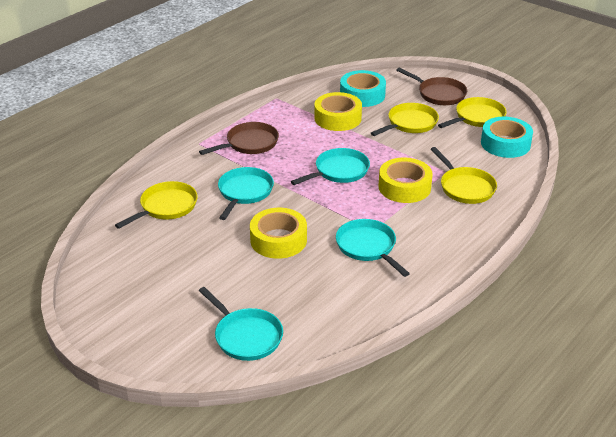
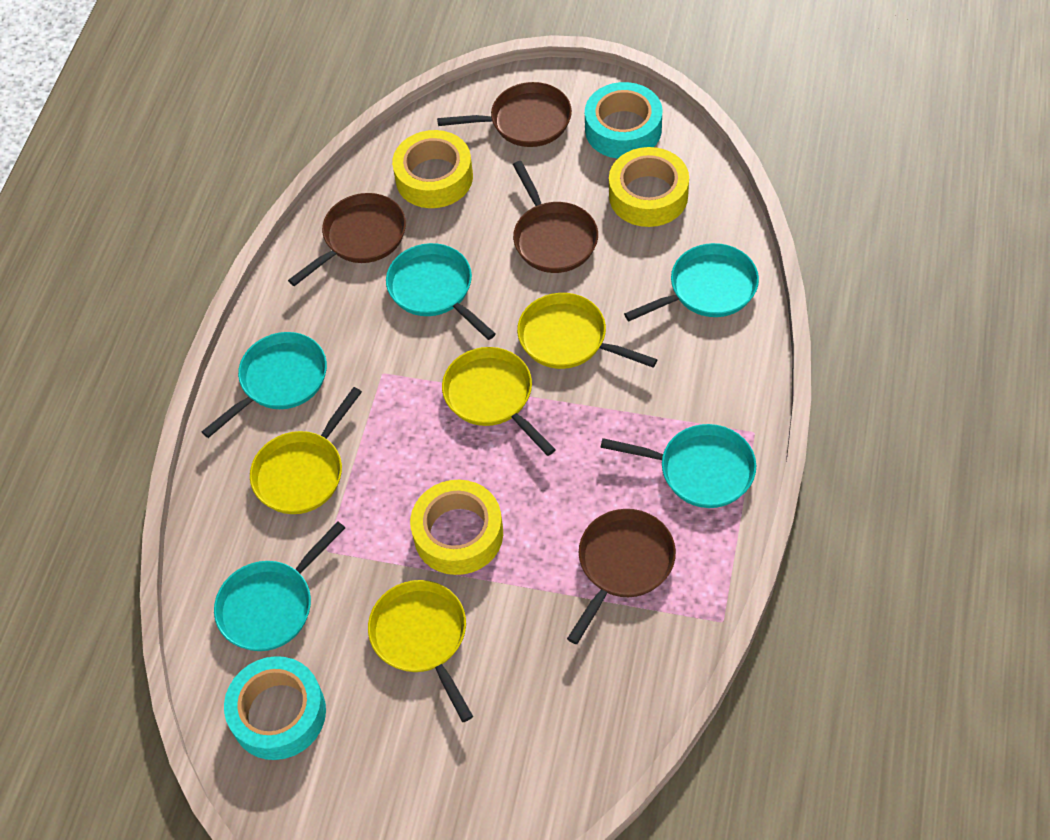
brown pan: [199,122,279,155] [396,68,467,105] = 2 -> [288,193,406,286] [437,82,572,147] [513,161,598,273] [567,509,676,644] = 4
turquoise pan: [199,287,283,361] [218,167,274,220] [291,148,370,185] [336,219,410,277] = 4 -> [202,332,327,438] [214,521,345,651] [386,243,496,340] [600,424,756,508] [624,243,759,321] = 5

